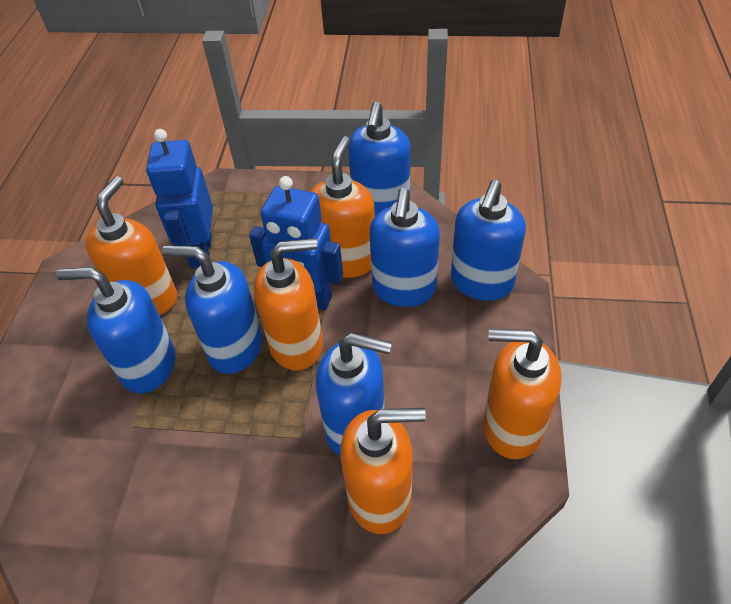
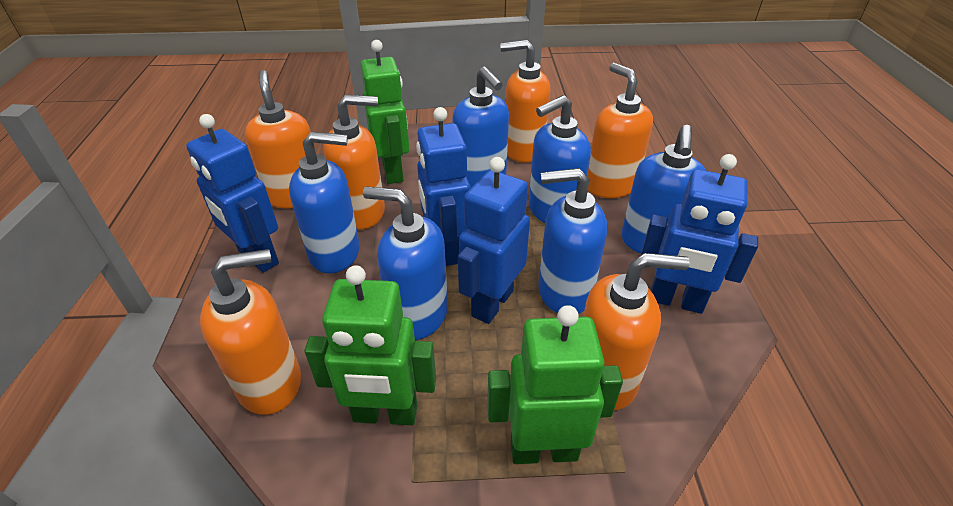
blue robot: [146,129,213,268] [249,176,343,310] = 2 -> [186,114,279,273] [416,107,471,266] [458,157,530,324] [641,154,758,314] = 4
green robot: none = 0 -> [305,266,436,425] [361,40,410,184] [487,305,623,464] = 3
orange soap dispenser: [85,176,177,315] [254,238,323,371] [311,136,375,278] [340,408,426,534] [483,329,562,459] = 5 -> [200,249,301,415] [245,70,311,209] [323,95,385,230] [500,40,550,163] [583,253,690,410] [587,63,653,198] = 6

